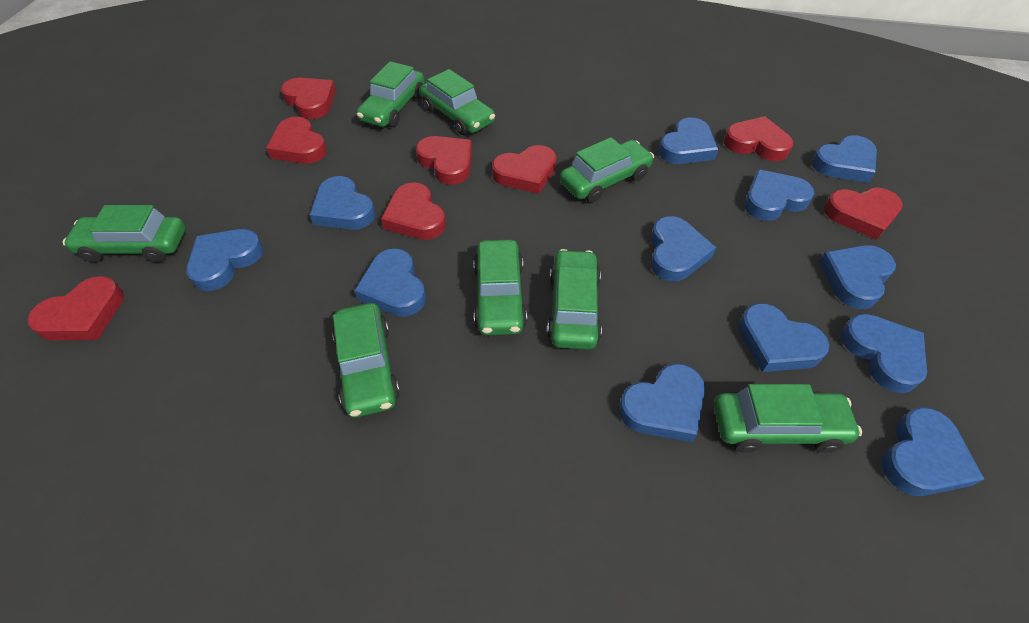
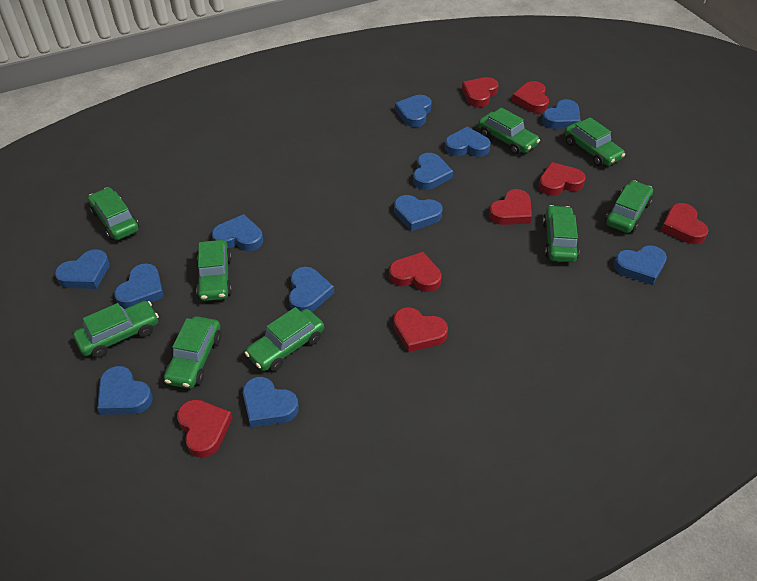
green car: [63,205,186,262] [332,303,400,418] [357,61,424,127] [420,69,495,135] [473,240,527,335] [547,249,602,350] [560,137,654,203] [714,384,862,453] = 8 -> [73,301,159,358] [88,187,139,240] [164,316,221,389] [196,240,232,301] [245,307,324,372] [478,107,540,155] [543,205,579,262] [564,117,625,166] [605,180,653,233] = 9

